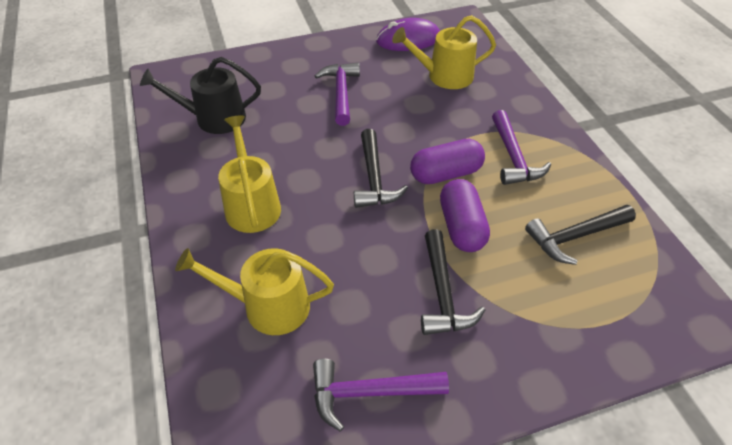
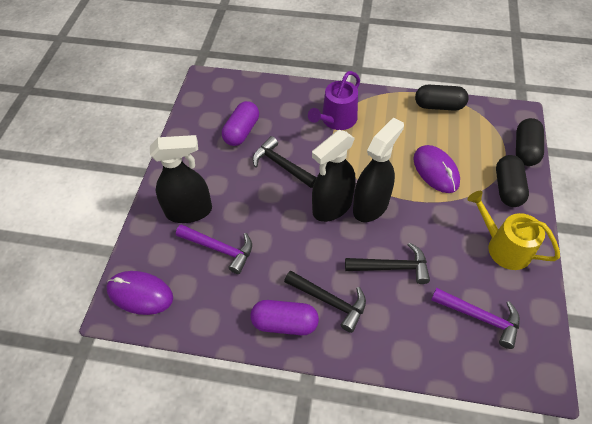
black capsule: none = 0 -> [415,85,469,111] [496,155,529,207] [516,118,544,166] = 3
black spray bottle: none = 0 -> [150,135,212,223] [312,130,355,222] [353,117,404,222] = 3
black watering can: [140,57,261,134] = 1 -> none = 0
purple hammer: [313,359,449,431] [315,63,360,126] [492,110,551,185] = 3 -> [176,224,252,274] [431,288,520,349] = 2
purple mouse: [376,18,440,51] = 1 -> [106,271,173,315] [413,145,460,193] = 2
purple watering can: none = 0 -> [308,71,360,130] = 1
yellow watering can: [175,248,334,335] [218,115,281,233] [392,15,496,89] = 3 -> [467,191,560,270] = 1

